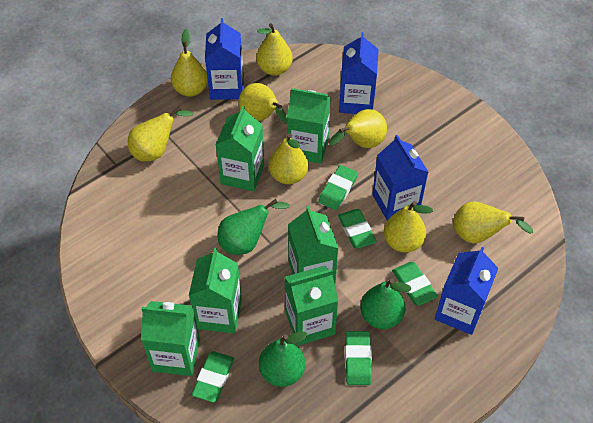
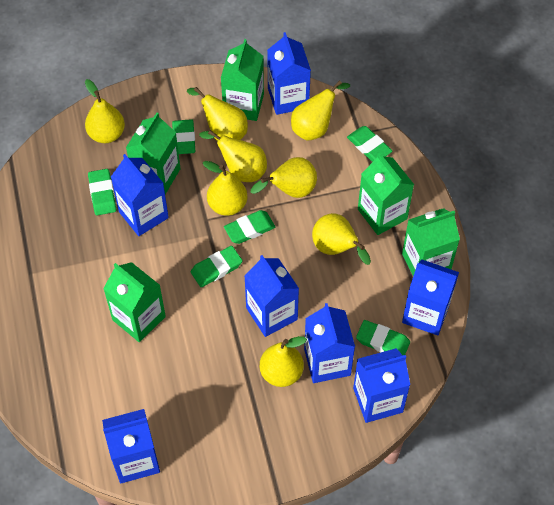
blue carton: [205,18,244,100] [339,32,379,114] [372,135,428,221] [435,247,498,335] = 4 -> [102,409,160,483] [111,154,169,236] [244,255,299,337] [267,32,311,115] [304,303,355,383] [353,348,410,423] [402,259,459,335] = 7
green carton: [141,301,200,376] [189,248,242,334] [216,106,264,191] [284,266,339,346] [287,88,331,164] [288,206,338,284] = 6 -> [103,262,166,342] [126,113,181,194] [221,39,264,121] [358,152,414,235] [402,208,460,276] = 5
green eraser: [192,351,234,403] [318,165,358,210] [338,209,377,249] [345,331,372,385] [392,262,438,306] = 5 -> [88,169,116,215] [172,119,195,154] [191,246,242,287] [224,210,276,244] [347,126,392,162] [356,320,410,355] = 6
green pear: [217,199,290,255] [259,332,308,387] [360,279,411,329] = 3 -> none = 0

